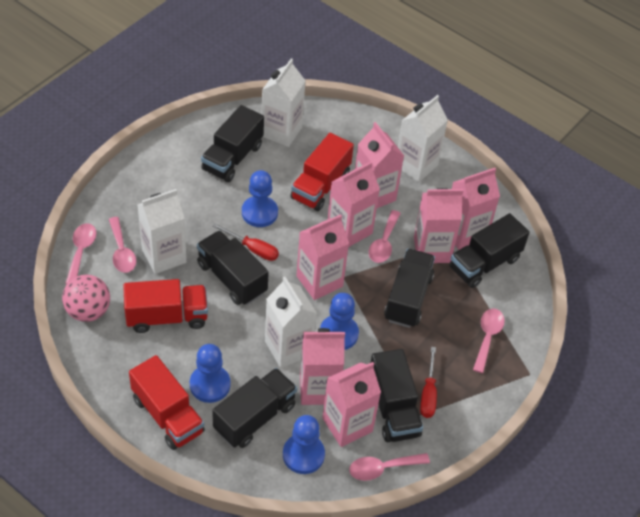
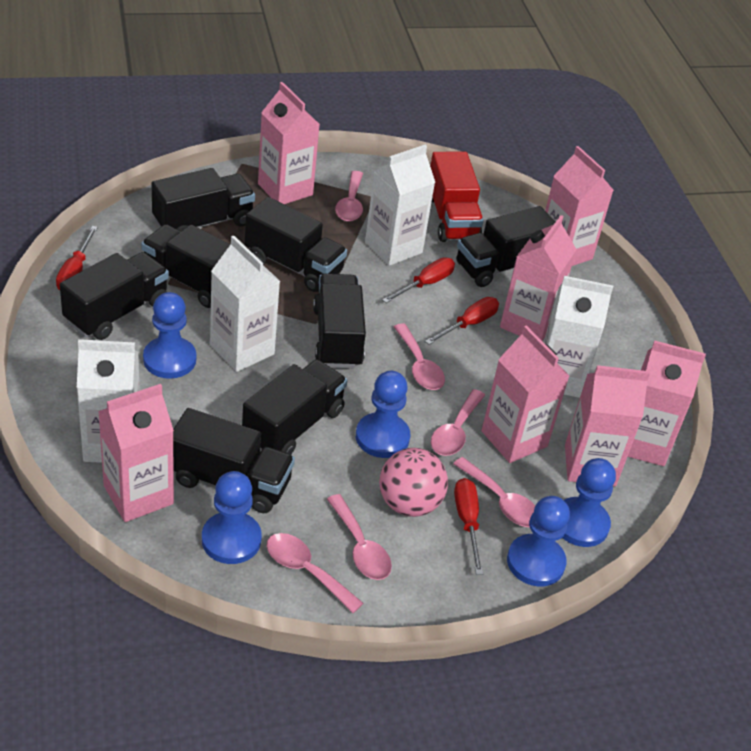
black truck: [197,230,269,305] [201,105,264,182] [212,368,297,448] [371,349,423,442] [384,249,435,328] [449,213,529,288] = 6 -> [60,252,169,340] [141,224,230,308] [152,168,255,231] [173,408,295,513] [242,360,347,455] [245,197,347,292] [313,274,366,368] [456,206,555,287] = 8
blue pawn: [190,344,230,403] [242,170,278,227] [283,415,325,474] [320,293,359,350] = 4 -> [143,292,196,379] [202,471,262,564] [356,371,410,458] [507,496,570,587] [562,458,616,547] = 5
pink spoon: [65,223,97,284] [109,217,136,273] [349,453,430,481] [369,210,401,263] [473,308,505,373] = 5 -> [266,533,363,613] [327,494,392,580] [335,171,363,222] [394,323,445,390] [431,389,485,456] [453,457,535,527] = 6
red screwdriver: [212,223,279,261] [420,347,437,418] = 2 -> [56,226,98,290] [382,257,455,303] [425,297,499,345] [454,478,483,575] = 4
red truck: [123,279,208,333] [129,355,205,450] [290,133,354,211] = 3 -> [430,152,484,242] = 1

